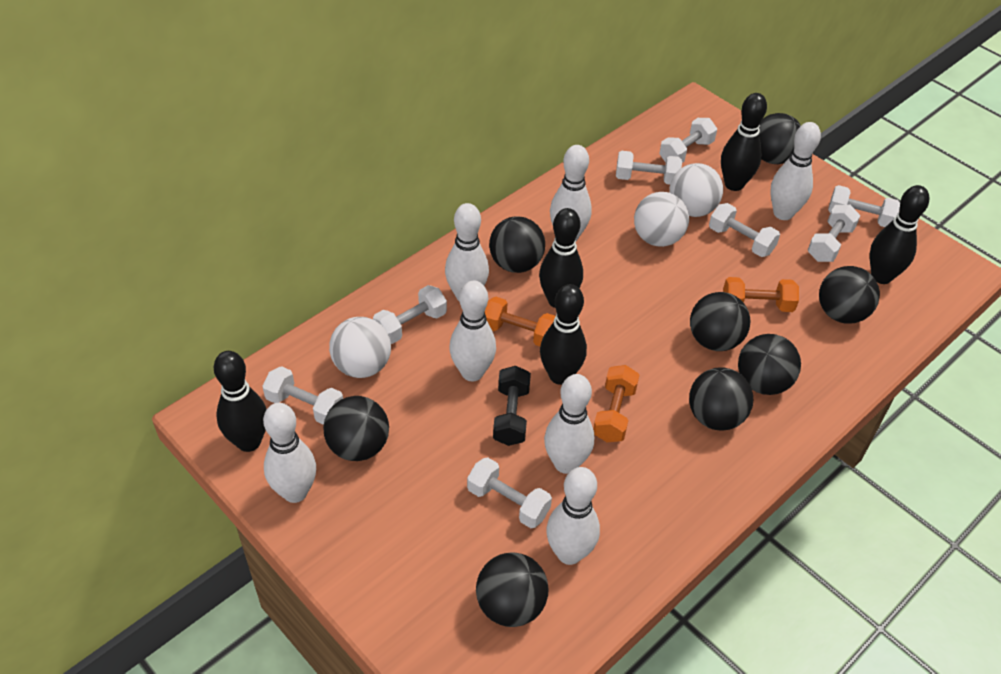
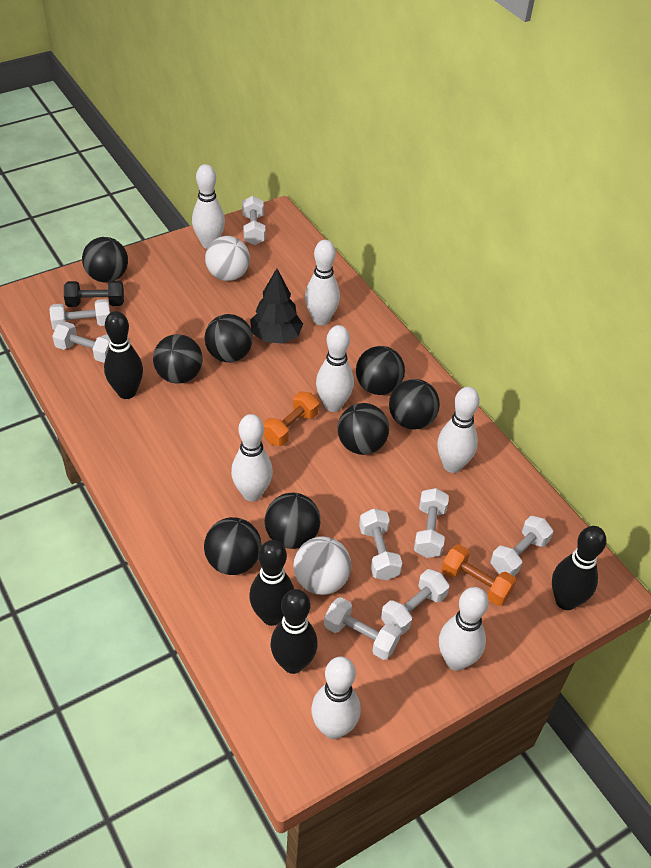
black bowling pin: [214,351,267,452] [539,208,583,308] [540,284,587,385] [721,93,767,191] [870,185,929,284] = 5 -> [104,311,143,399] [249,540,294,626] [271,589,318,674] [552,526,606,610] = 4
black tree: none = 0 -> [250,268,303,344] = 1
orange dumbbell: [484,297,556,346] [593,365,639,442] [723,277,799,312] = 3 -> [263,392,319,446] [442,544,516,606] = 2
white ball: [329,317,391,378] [634,192,689,247] [669,163,723,217] = 3 -> [205,236,250,281] [293,536,351,595] = 2

